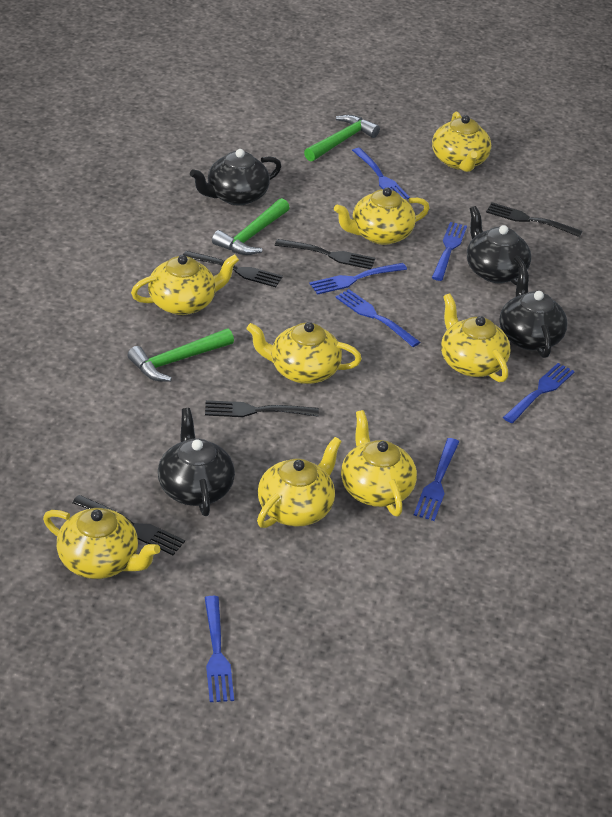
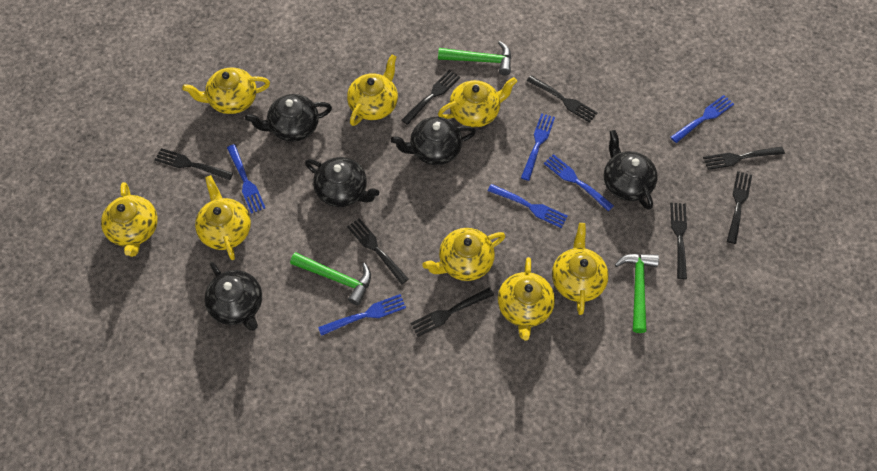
black fork: [72,495,185,555] [183,251,283,287] [205,400,319,417] [275,239,375,269] [486,202,582,237] = 5 -> [155,148,233,180] [347,218,409,285] [402,70,460,125] [410,287,494,337] [527,76,597,123] [670,203,687,279] [703,146,785,170] [727,171,752,244] = 8
black teapot: [158,408,235,516] [190,149,281,206] [467,206,531,286] [499,267,567,358] = 4 -> [204,262,262,331] [245,94,332,142] [305,157,379,207] [391,117,476,165] [604,130,658,210] = 5
blue fork: [205,596,234,702] [309,263,407,295] [335,289,420,347] [352,148,410,199] [414,438,459,521] [432,222,467,281] [503,363,575,423] = 7 -> [227,144,265,214] [318,294,406,336] [488,184,568,228] [521,113,555,181] [544,154,614,211] [670,95,734,143] = 6

